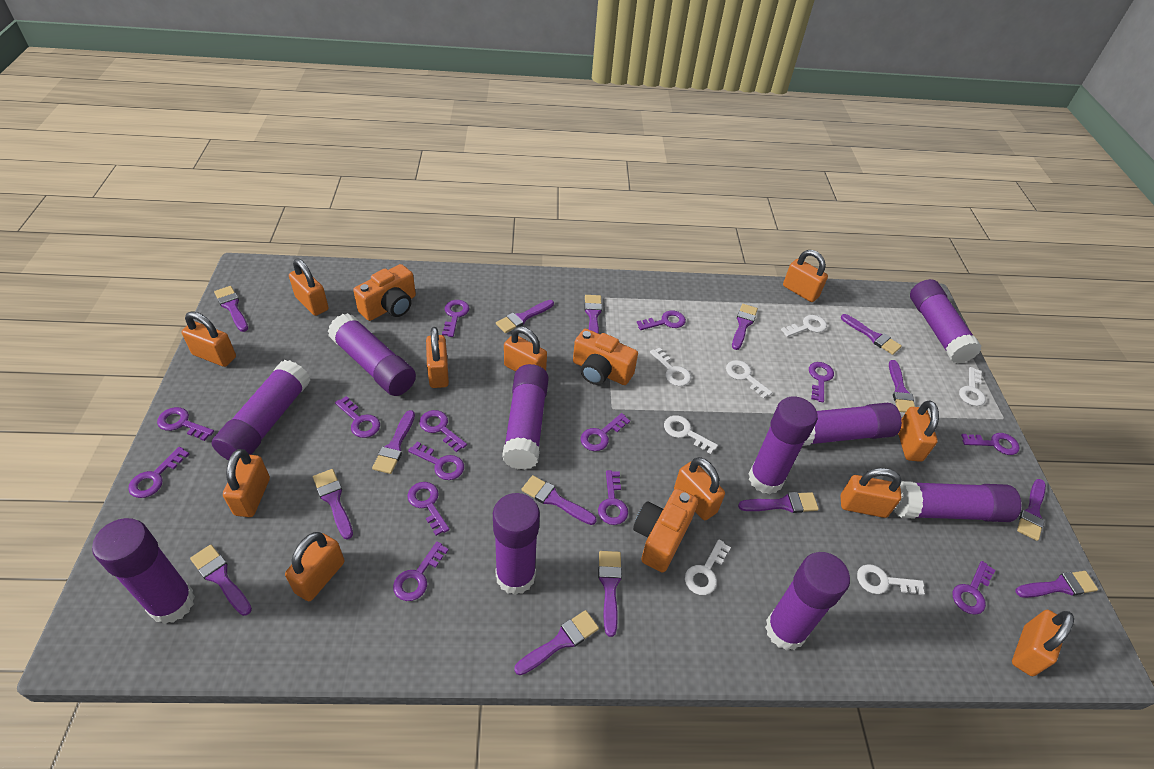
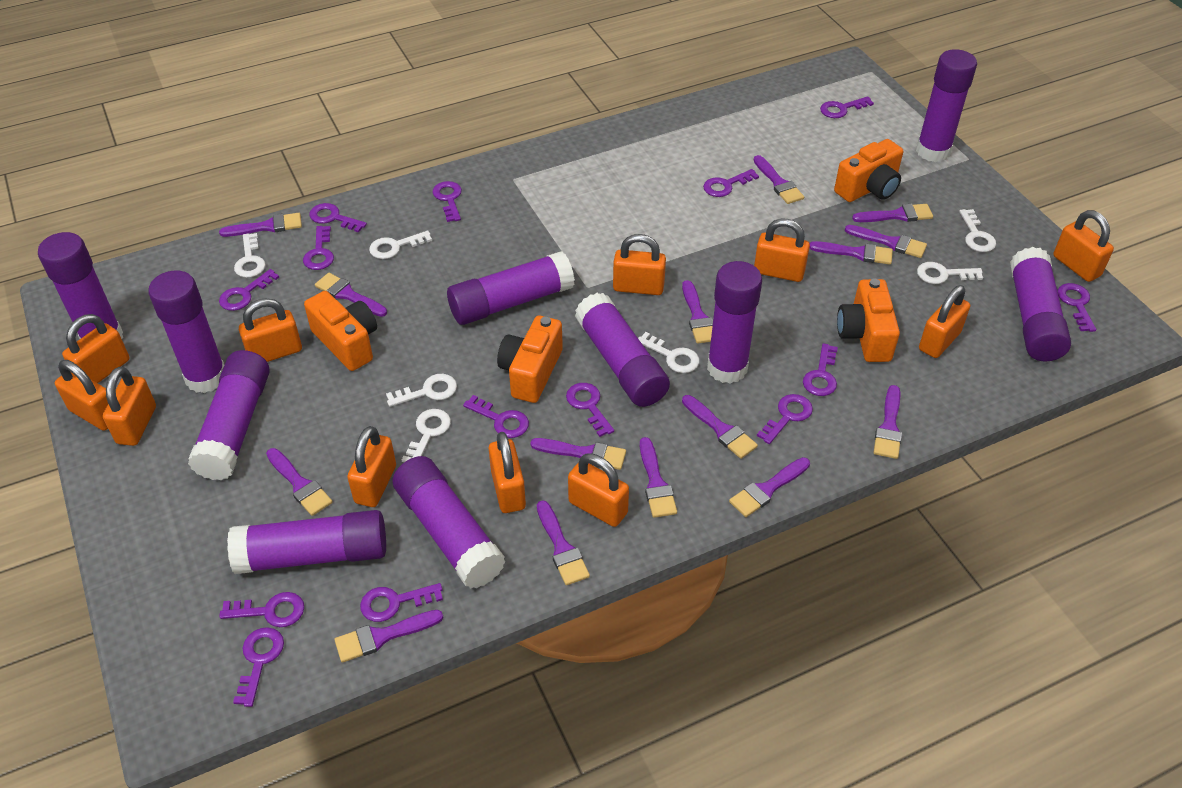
orange camera: [353,264,416,321] [573,329,638,385] [633,488,698,573] = 3 -> [304,291,377,371] [497,316,563,403] [834,139,903,202] [837,279,900,362] = 4

